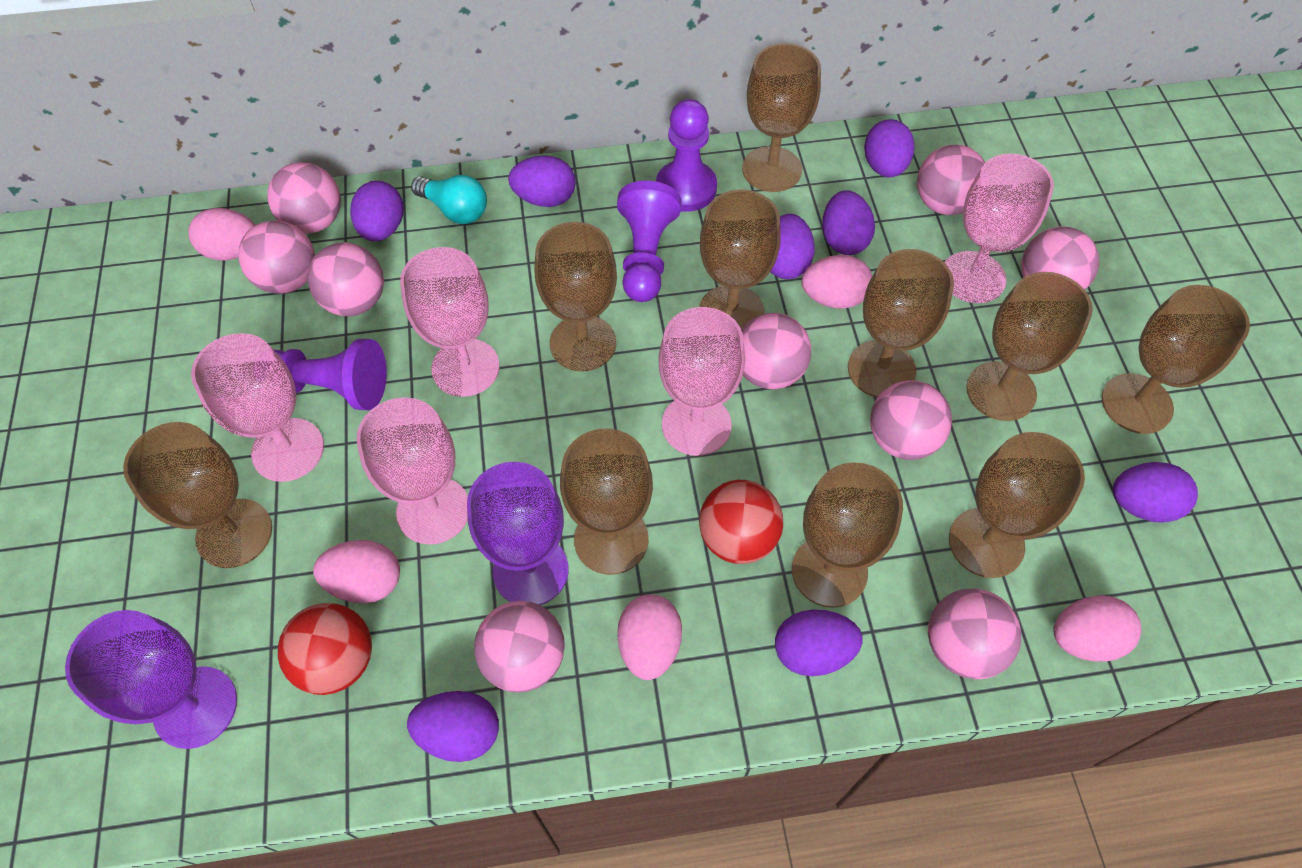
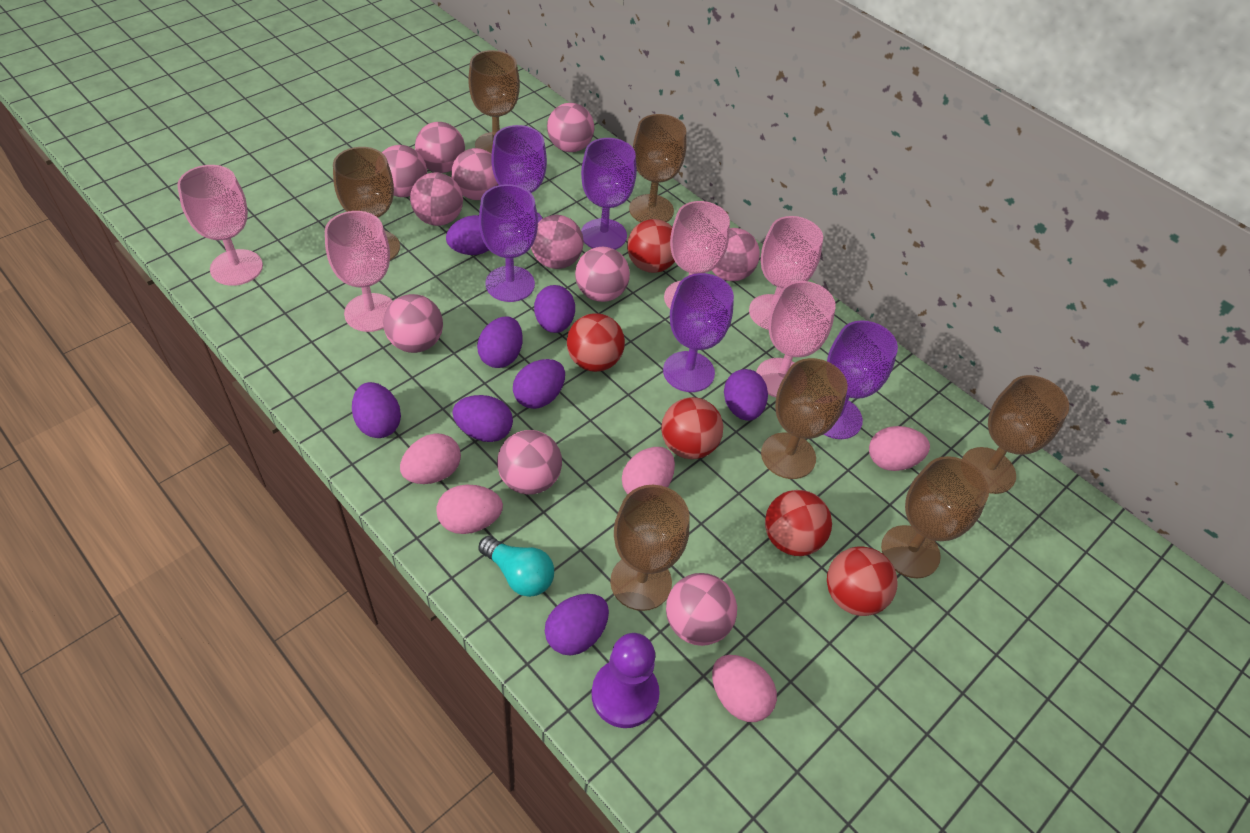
brown goblet: [123,422,272,568] [535,222,617,371] [560,428,653,575] [699,189,781,329] [742,43,821,192] [792,462,903,608] [848,249,954,397] [949,432,1085,578] [966,272,1093,421] [1102,285,1250,434] = 10 -> [333,147,400,260] [468,50,520,154] [610,485,690,611] [629,114,687,223] [761,358,848,479] [881,456,989,578] [962,375,1069,494] = 7
pink ball: [239,220,315,294] [267,162,341,234] [308,242,384,316] [474,601,565,693] [741,313,811,389] [870,381,952,460] [917,145,985,215] [928,589,1021,679] [1021,226,1099,290] = 9 -> [382,145,427,197] [383,294,443,353] [410,172,463,226] [415,122,465,173] [451,148,499,200] [497,430,562,494] [531,215,584,269] [547,103,594,152] [575,247,630,302] [666,573,737,646] [712,228,760,281] = 11
purple goblet: [65,610,237,749] [467,462,569,605] = 2 -> [479,184,538,302] [491,125,547,222] [581,138,637,250] [663,273,734,392] [824,320,898,439] = 5
purple pawn: [274,339,387,410] [617,181,682,302] [656,99,717,212] = 3 -> [592,633,660,728] = 1
red ball: [278,603,372,695] [699,480,783,564] = 2 -> [567,313,625,372] [627,219,675,273] [661,397,723,459] [765,490,832,556] [827,546,897,616] = 5

